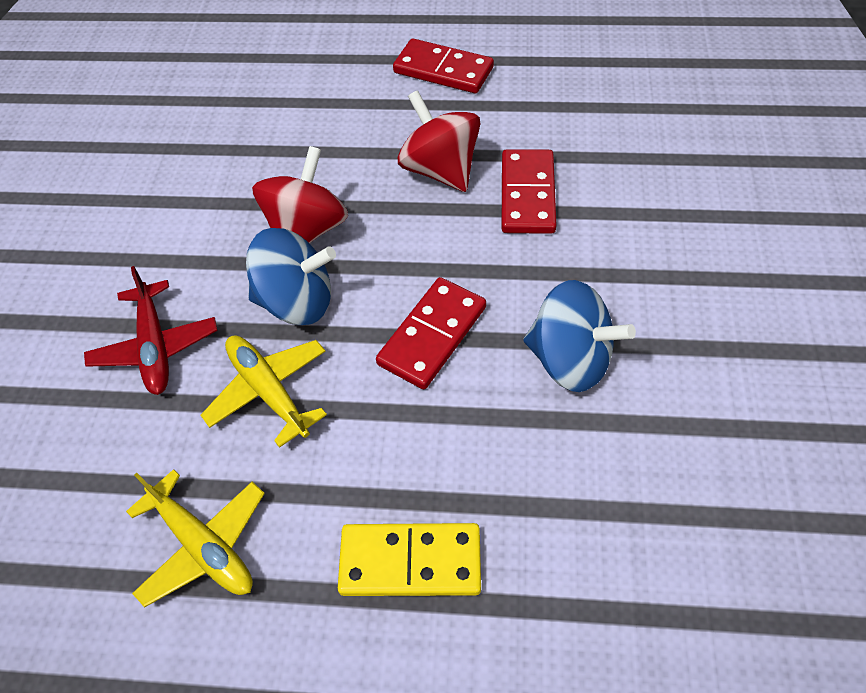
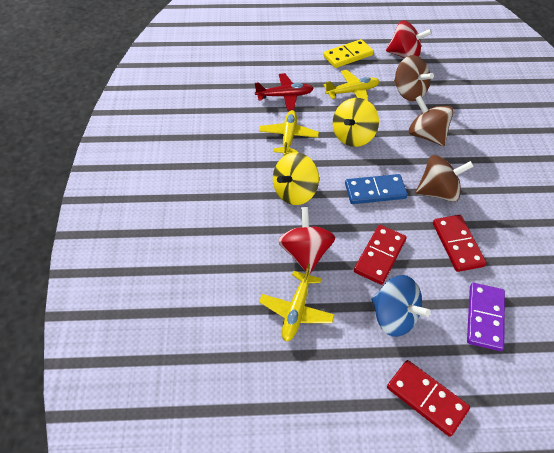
blue domino: none = 0 -> [345,174,408,204] = 1
blue spinning top: [246,228,336,325] [523,280,636,392] = 2 -> [372,275,431,337] = 1
brown spinning top: none = 0 -> [394,55,434,101] [409,95,454,146] [416,155,474,202] = 3
purple domino: none = 0 -> [467,283,505,351] = 1
yellow plane: [126,469,265,607] [201,335,327,448] = 2 -> [259,110,319,156] [259,264,335,342] [324,70,380,101] = 3
yellow spinning top: none = 0 -> [273,152,319,205] [333,98,379,147] = 2

